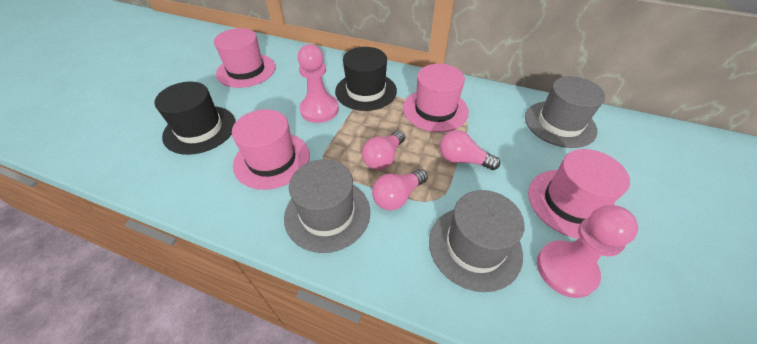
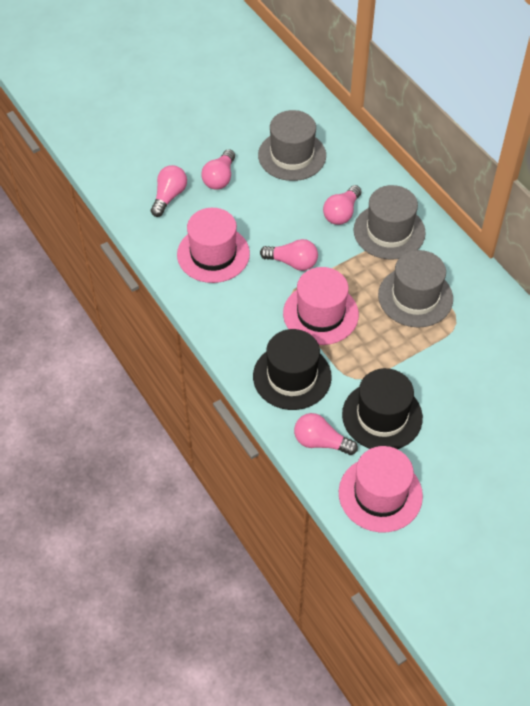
pink hat: [214,28,275,88] [232,109,310,190] [403,64,469,132] [528,149,630,239] = 4 -> [177,208,250,283] [283,267,359,345] [339,446,423,532] = 3
pink light bulb: [362,130,405,170] [372,169,428,210] [440,130,500,170] = 3 -> [151,165,187,217] [201,149,235,190] [260,239,318,271] [294,413,358,455] [323,185,361,225] = 5
pink pawn: [297,44,339,123] [537,205,638,298] = 2 -> none = 0

